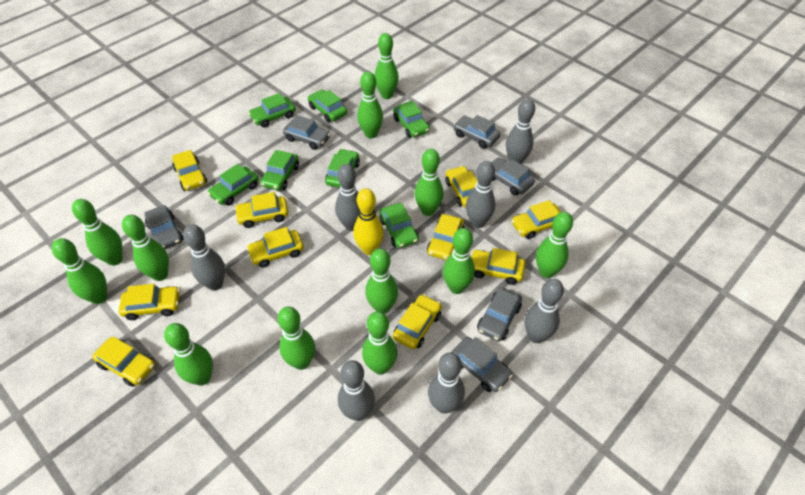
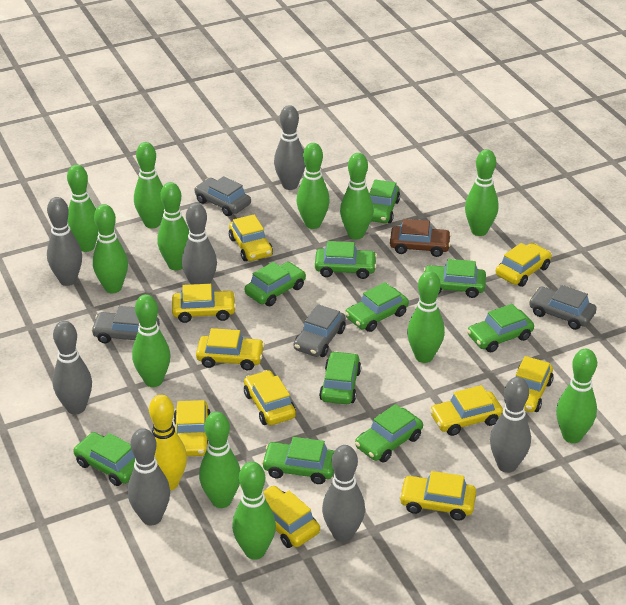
brown car: none = 0 -> [390,219,451,257] = 1
green car: [208,164,259,205] [248,93,296,128] [260,150,299,191] [308,89,347,122] [325,149,360,188] [379,203,419,248] [393,101,430,138] = 7 -> [73,432,135,486] [245,262,306,306] [261,437,334,484] [315,241,377,279] [319,351,361,404] [345,282,409,332] [355,404,423,463] [369,179,400,223] [424,259,486,298] [467,304,534,352] = 10
grey car: [144,205,184,249] [283,115,331,150] [452,337,513,392] [453,115,500,148] [477,287,522,341] [491,157,535,195] = 6 -> [91,306,160,344] [194,176,251,216] [294,304,346,357] [529,285,597,330] = 4

